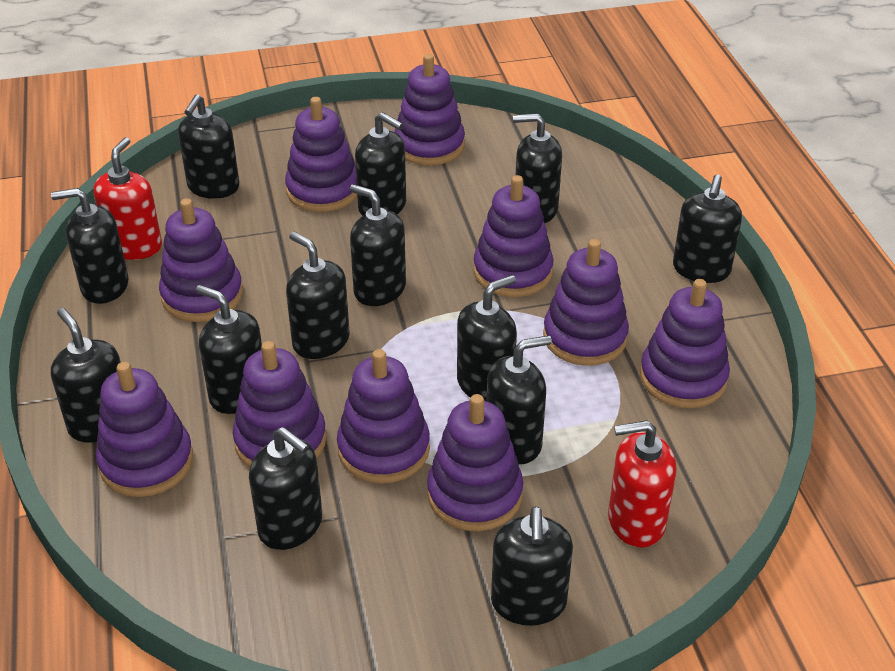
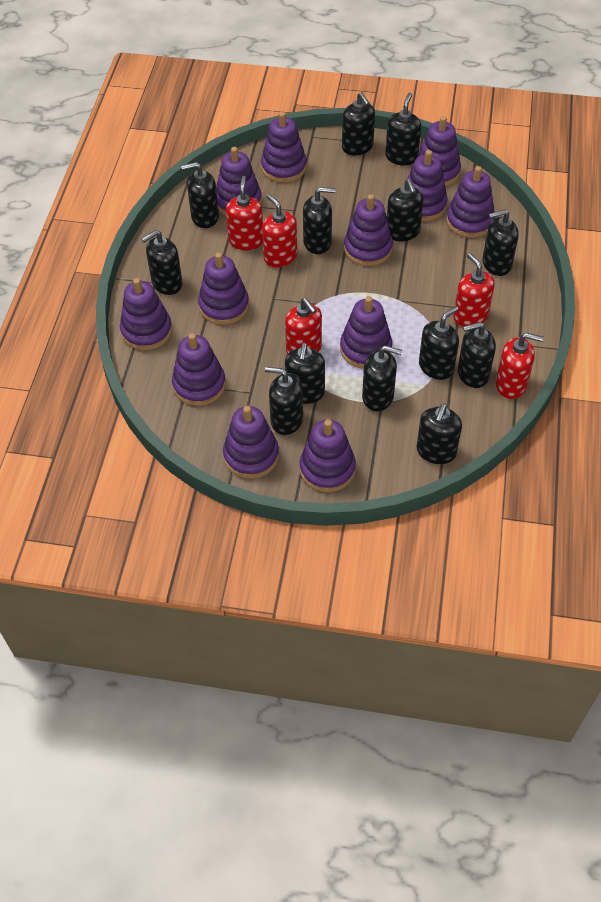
purple stacking toy: [96,362,193,497] [159,198,243,322] [233,341,326,468] [285,97,357,212] [337,349,430,484] [395,54,465,165] [427,394,523,531] [474,175,554,297] [543,239,629,366] [640,279,730,408] = 10 -> [120,278,172,350] [172,333,226,406] [198,252,249,325] [216,147,262,215] [223,406,279,479] [261,112,307,183] [299,419,356,492] [340,296,392,369] [344,194,393,266] [407,150,448,222] [417,116,461,186] [446,166,495,238] = 12
red soap dispenser: [93,137,162,260] [608,420,676,547] = 2 -> [226,176,263,250] [262,194,297,267] [285,298,322,355] [453,253,495,327] [496,333,544,399] = 5

